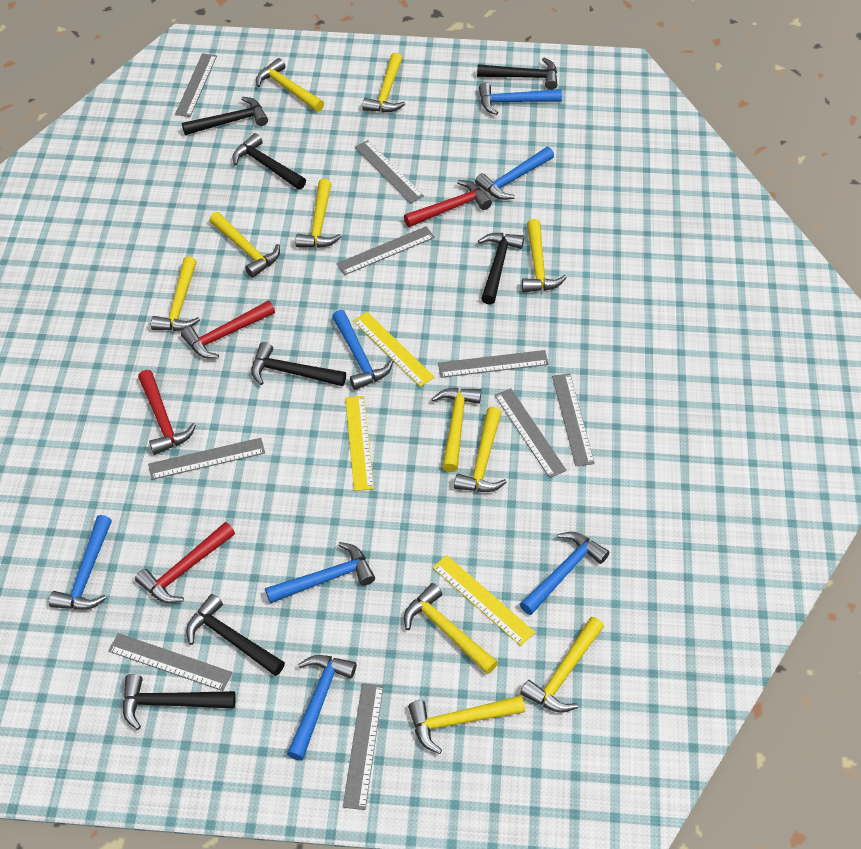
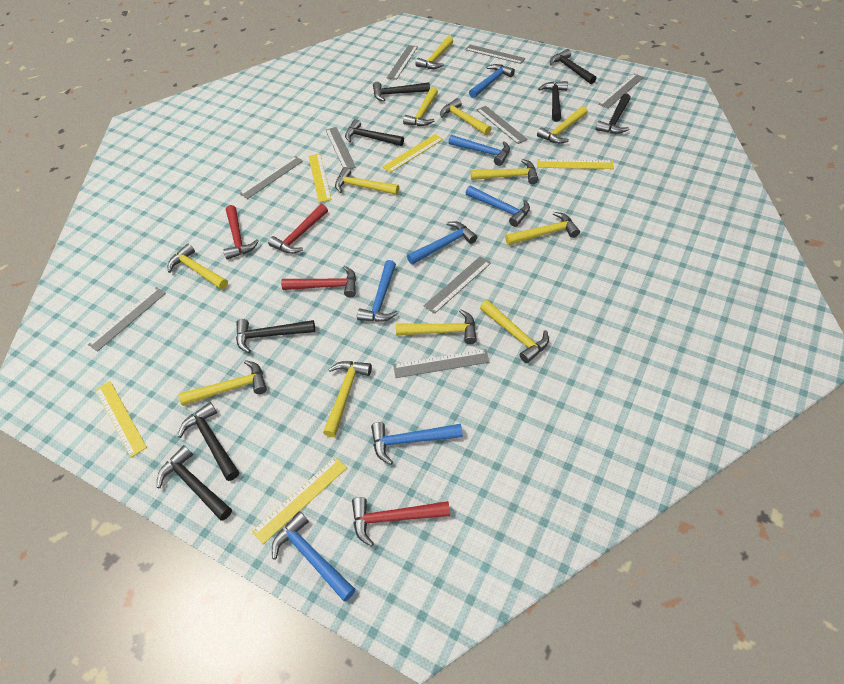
black hammer: [122,674,236,730] [182,97,268,135] [186,594,285,676] [232,133,306,190] [251,342,346,386] [477,58,557,90] [478,233,524,305] = 7 -> [157,445,232,521] [178,402,239,481] [236,319,315,353] [345,119,404,146] [373,82,430,101] [538,81,568,122] [550,49,596,84] [596,93,631,134] = 8
yellow hammer: [151,256,200,331] [209,212,280,278] [256,58,324,112] [295,179,342,248] [362,53,405,112] [404,583,498,674] [408,695,525,754] [432,388,481,472] [454,407,507,492] [520,617,604,713] [522,219,567,293] = 11 -> [168,244,228,290] [178,360,267,406] [323,361,372,437] [335,167,399,195] [396,309,477,344] [403,87,438,126] [415,36,453,69] [440,98,491,135] [471,159,538,184] [480,300,549,363] [505,212,580,245] [537,106,588,144] = 12
yellow ruler: [345,396,374,491] [353,312,435,387] [432,555,535,646] = 3 -> [95,381,147,457] [252,456,347,544] [308,154,332,202] [382,134,443,173] [537,159,614,169] = 5

